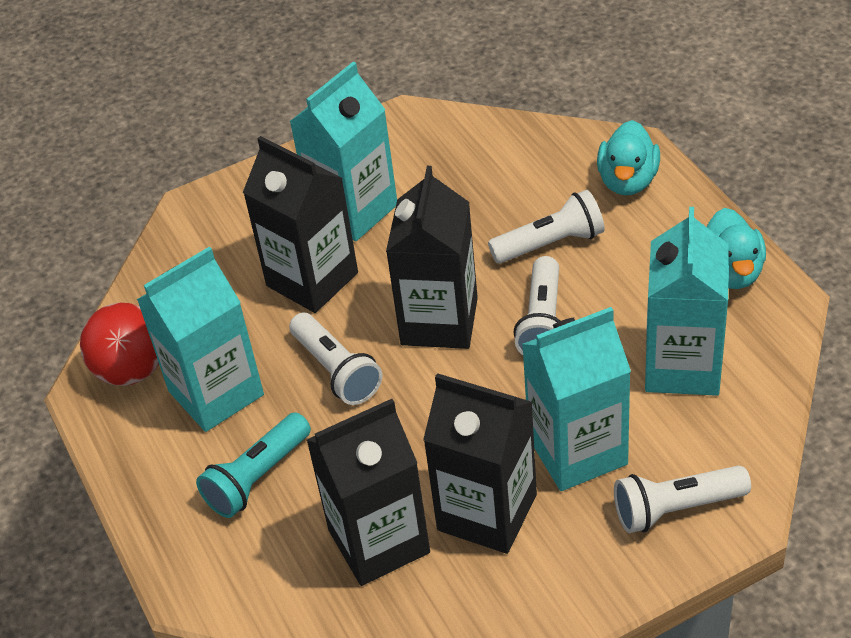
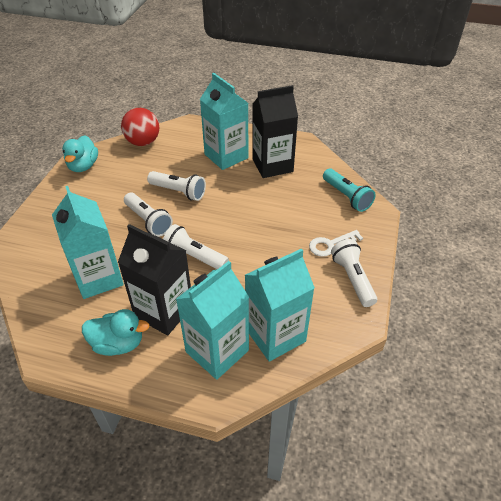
black carton: [243,136,358,313] [307,399,430,586] [386,166,478,349] [423,373,537,554] = 4 -> [118,224,191,336] [252,85,298,178] = 2
white key: none = 0 -> [309,230,363,257] = 1

